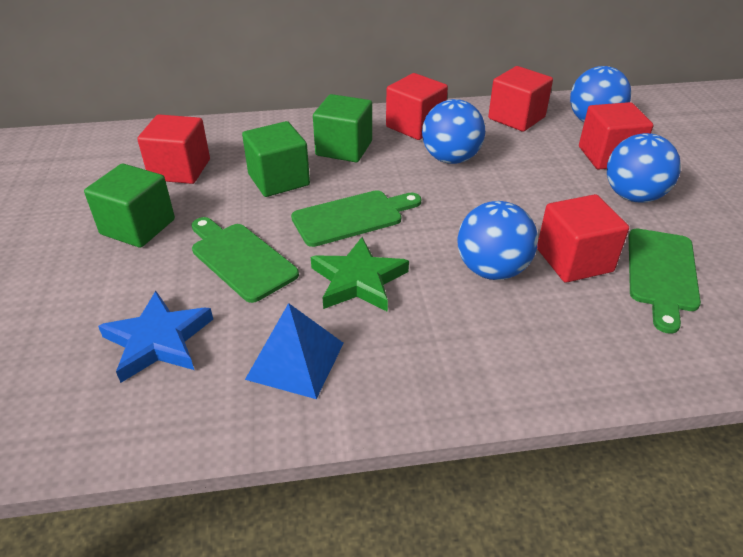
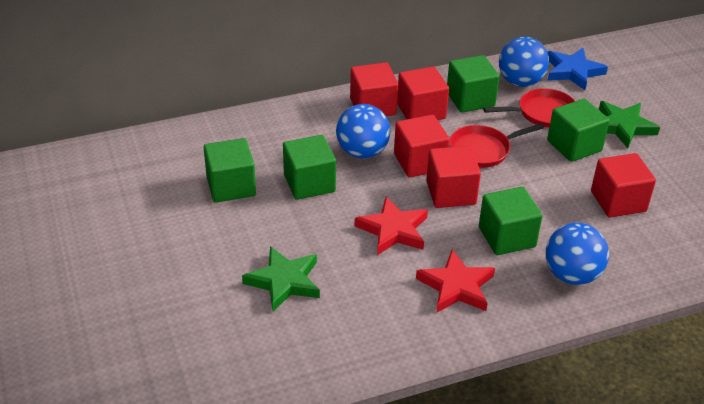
blue ball: [422,99,485,164] [457,201,538,280] [570,66,631,122] [607,133,681,203] = 4 -> [336,104,391,158] [499,37,549,87] [546,223,609,285] = 3
blue pyramid: [245,303,344,399] = 1 -> none = 0
green cube: [84,163,175,248] [242,121,310,197] [313,94,372,162] = 3 -> [204,138,256,202] [283,135,336,200] [447,55,500,113] [479,187,542,255] [547,99,610,162] = 5
green cutting board: [192,217,299,303] [291,190,422,247] [629,229,701,334] = 3 -> none = 0
green star: [311,237,409,312] = 1 -> [242,246,320,311] [599,101,660,148] = 2
red pan: none = 0 -> [449,123,544,168] [483,88,575,127] = 2
red star: none = 0 -> [355,196,428,255] [416,250,495,313] = 2

